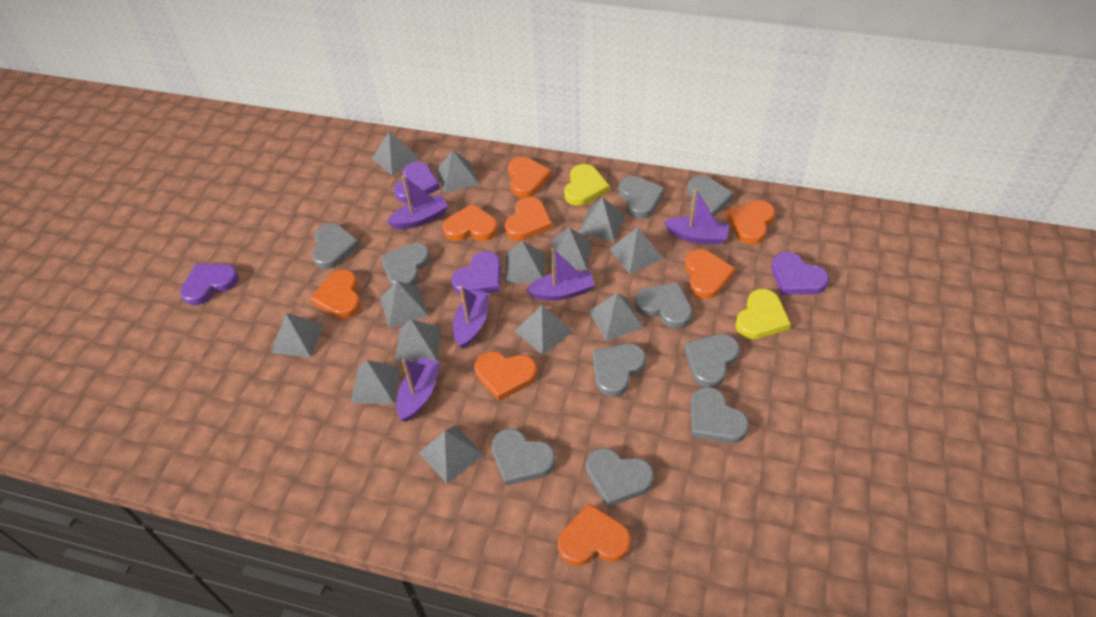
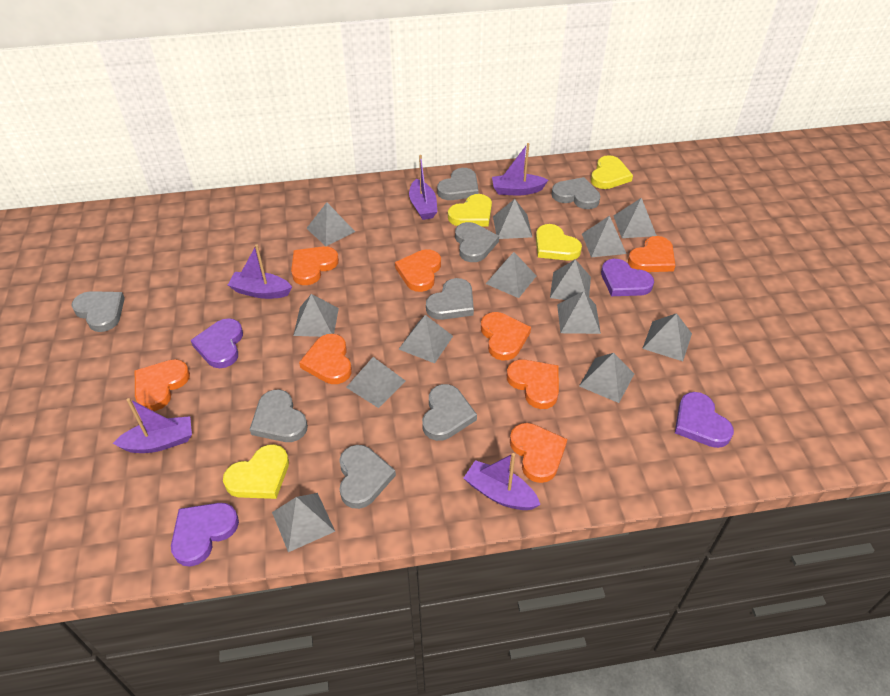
grey heart: [312,223,360,269] [381,243,430,286] [491,428,556,486] [586,448,654,507] [592,344,646,397] [619,176,665,218] [635,283,692,329] [684,334,740,388] [687,175,734,217] [690,387,749,443] = 10 -> [72,291,125,332] [250,390,308,442] [339,445,396,509] [422,384,477,441] [426,278,474,320] [437,168,479,200] [455,222,499,262] [551,177,601,209] = 8
yellow heart: [564,164,610,206] [735,289,791,339] = 2 -> [223,444,289,499] [448,194,492,226] [536,224,582,261] [591,155,633,189] = 4

